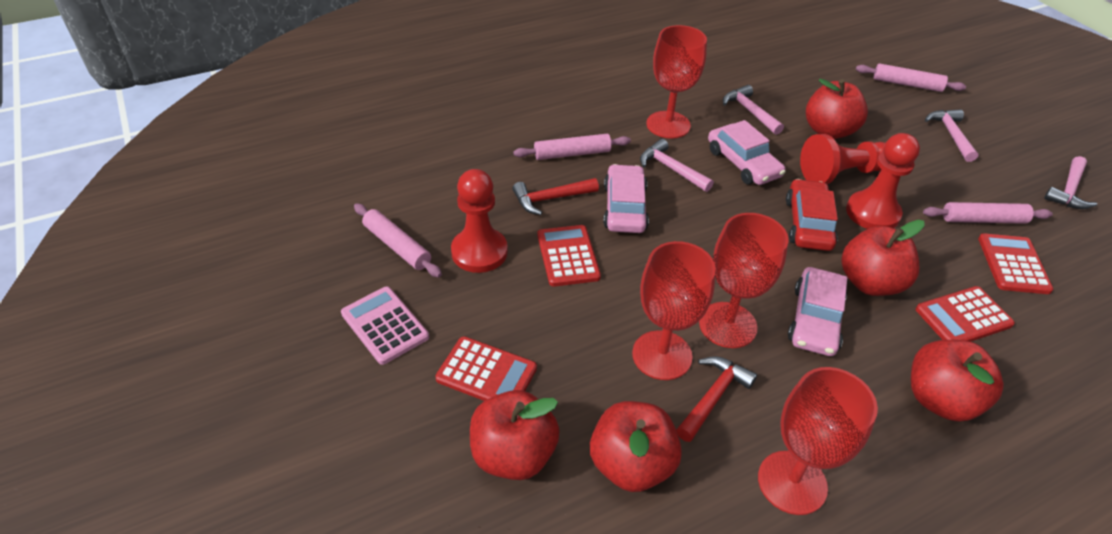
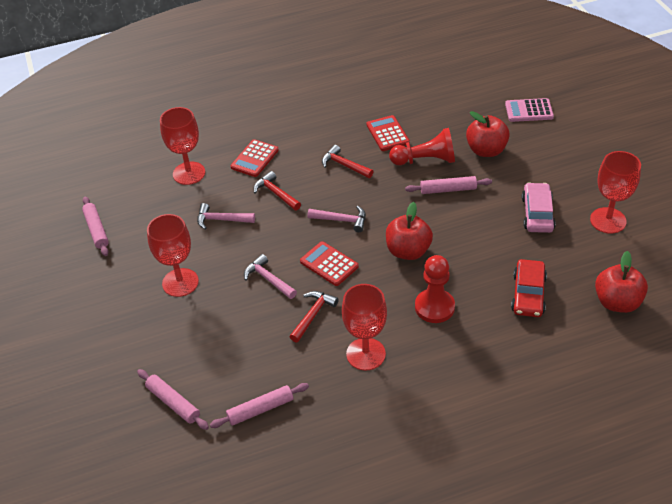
pink car: [603,164,649,233] [708,120,785,185] [788,267,847,356] = 3 -> [522,182,556,233] = 1
pink hammer: [640,139,714,192] [723,85,784,135] [925,109,978,162] [1044,156,1097,209] = 4 -> [197,203,255,229] [244,254,297,299] [308,206,366,232] = 3
red apple: [470,390,560,480] [590,401,682,492] [806,79,868,139] [841,220,925,296] [911,340,1003,421] = 5 -> [386,202,433,260] [466,111,510,157] [595,251,648,313] = 3
red calculator: [435,336,537,401] [537,225,601,287] [916,286,1015,342] [978,233,1053,294] = 4 -> [231,139,279,177] [300,241,359,286] [367,115,410,151] = 3
red hammer: [512,178,599,215] [676,356,757,442] = 2 -> [254,171,301,210] [289,291,339,342] [322,145,373,178] = 3
red pawn: [451,169,508,273] [800,134,885,184] [846,133,920,229] = 3 -> [389,128,455,165] [415,255,455,323] = 2

